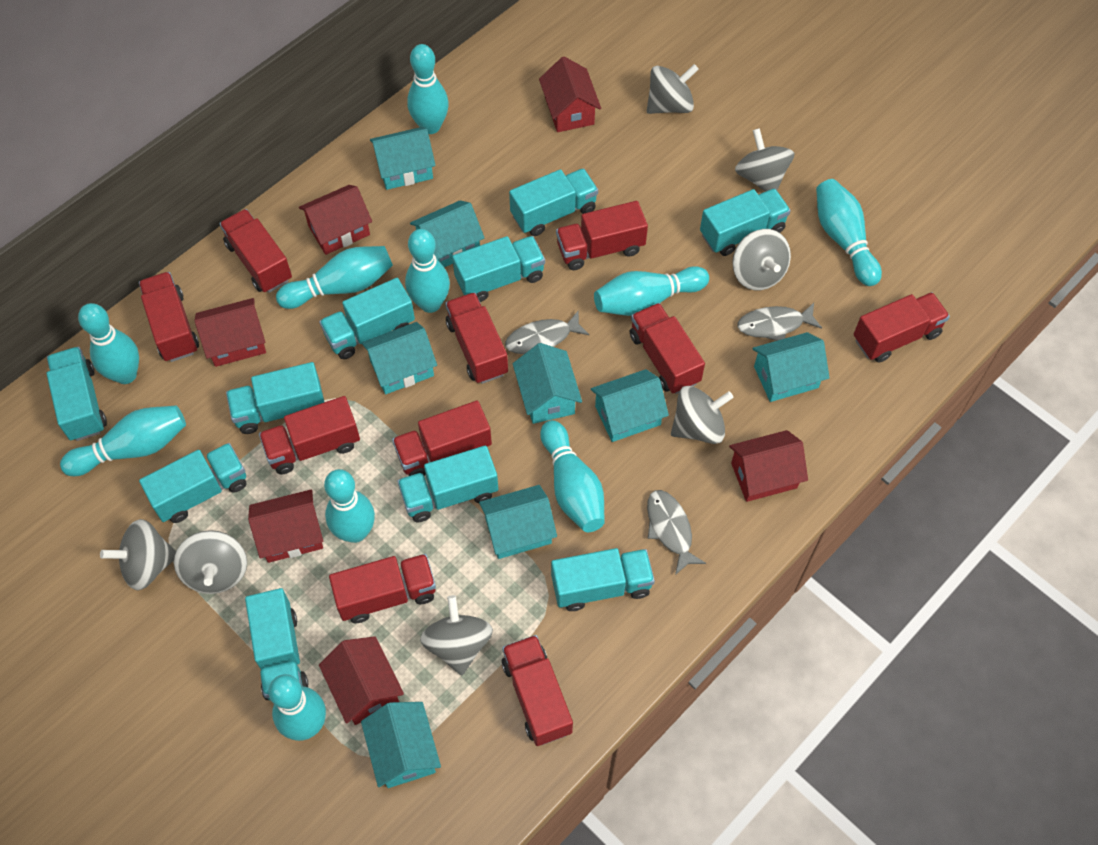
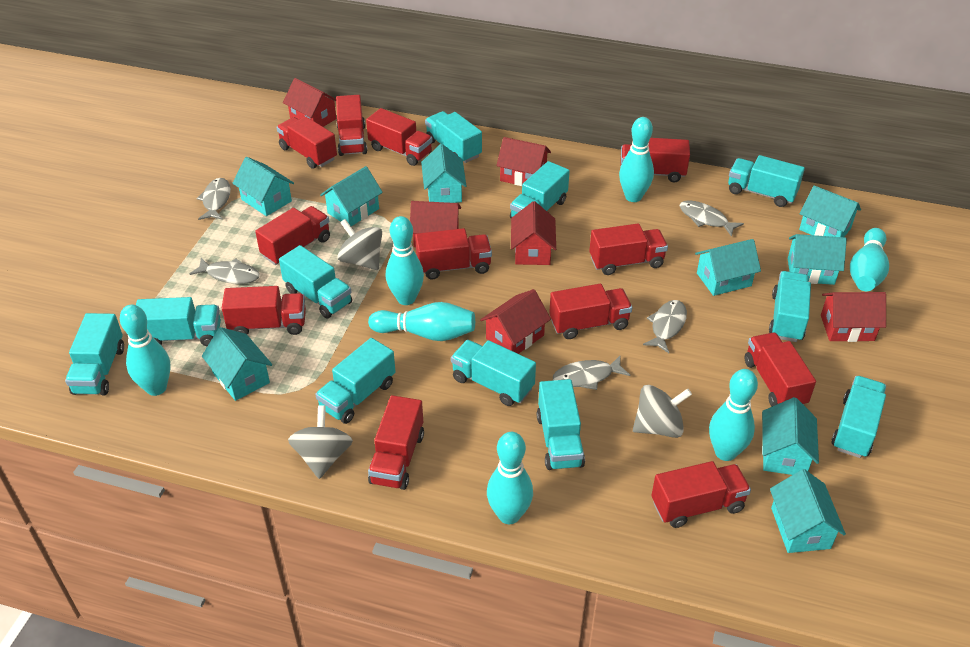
grey fish: [505,310,590,354] [647,490,706,575] [737,303,822,341] = 3 -> [190,258,260,284] [196,178,231,220] [553,355,630,390] [643,300,687,353] [679,200,744,237] = 5
grey spinning top: [100,519,176,590] [174,530,247,594] [420,595,493,675] [647,64,699,114] [671,386,734,444] [733,229,791,290] [735,128,795,192] = 7 -> [288,405,353,479] [337,219,382,270] [633,385,692,438] = 3
red truck: [139,272,199,362] [219,209,292,293] [259,396,360,474] [329,554,436,623] [392,401,492,476] [445,292,508,384] [502,635,573,746] [556,201,648,270] [630,303,705,394] [854,292,950,363] = 10 -> [222,286,306,335] [255,206,330,265] [276,117,337,169] [336,95,367,156] [366,108,433,166] [368,395,424,490] [415,228,492,279] [549,284,632,339] [589,223,668,275] [621,138,690,183] [651,461,751,528] [744,333,816,406] = 12
turquoise bowling pin: [60,405,186,476] [78,303,139,384] [268,674,326,741] [276,246,393,309] [324,469,375,543] [405,229,450,313] [407,44,449,134] [540,420,605,532] [594,266,709,316] [816,179,882,286] = 10 -> [120,305,171,396] [368,302,475,341] [386,216,424,305] [487,432,533,524] [619,117,654,202] [709,369,758,461] [850,228,889,291] = 7
turquoise house: [361,702,441,788] [362,322,437,394] [370,127,436,190] [410,200,484,267] [479,485,557,559] [513,343,582,424] [591,369,669,442] [753,332,830,402] = 8 -> [202,327,272,401] [232,157,294,216] [320,166,383,226] [421,144,466,203] [695,239,761,296] [762,397,819,475] [770,469,846,553] [788,234,847,285] [799,186,861,237] = 9
turquoise truck: [47,347,107,441] [139,443,246,523] [226,362,324,434] [245,588,308,701] [319,278,415,359] [397,445,498,522] [452,236,545,302] [509,168,598,236] [551,548,655,611] [700,188,791,256] = 10 -> [65,313,124,395] [136,297,221,346] [279,245,352,318] [315,338,396,424] [425,111,482,163] [451,340,536,406] [510,161,570,218] [537,379,585,470] [728,155,805,207] [769,271,811,342] [832,376,886,458] = 11

